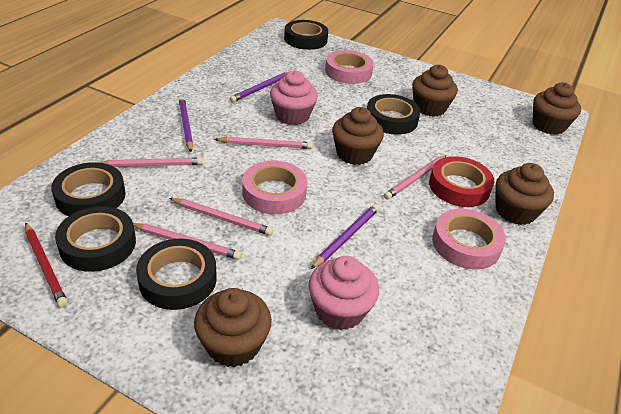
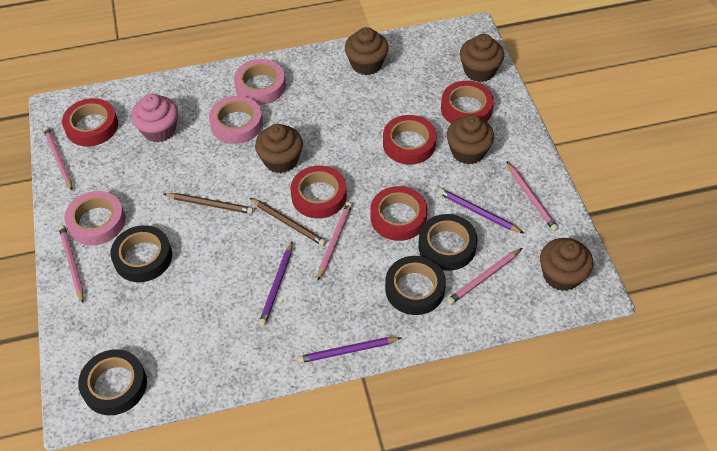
black tape: [51,162,126,216] [55,206,136,272] [136,238,217,310] [284,20,328,50] [367,94,421,135] = 5 -> [78,349,147,415] [110,225,172,282] [385,256,446,315] [418,214,478,271] = 4
brown pencil: none = 0 -> [164,193,254,214] [250,198,326,246] = 2
pink cupcake: [270,70,318,125] [308,256,379,330] = 2 -> [131,94,178,142] = 1
red pencil: [25,223,68,308] = 1 -> none = 0
red tape: [429,156,494,207] = 1 -> [62,98,118,146] [291,165,347,219] [370,186,428,241] [383,115,437,165] [441,81,494,123] = 5

